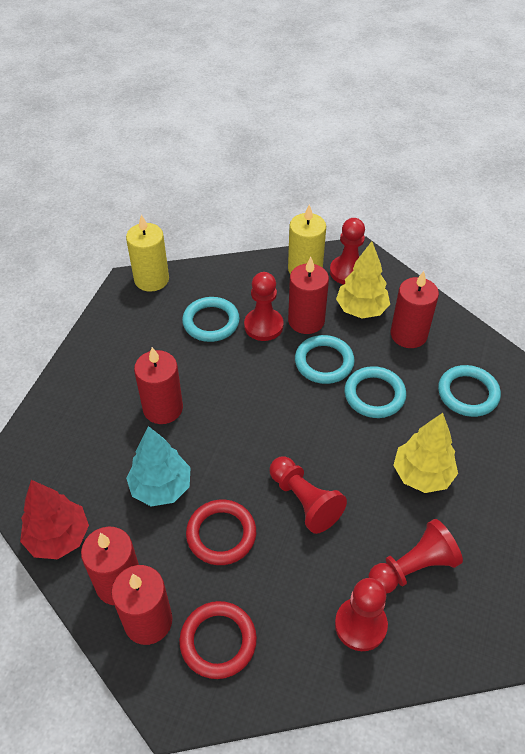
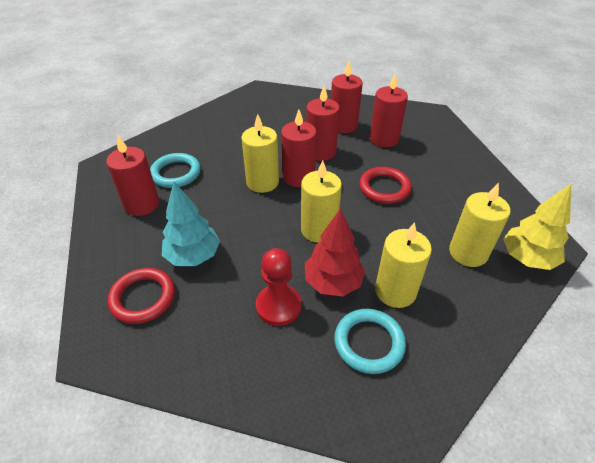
red pawn: [244,272,284,341] [270,457,347,534] [330,218,365,285] [335,578,388,651] [369,519,463,594] = 5 -> [256,248,301,326] = 1
turquoise ring: [182,297,240,342] [295,335,355,384] [344,366,406,418] [438,365,501,417] = 4 -> [150,153,201,188] [334,309,406,374] = 2
yellow candle: [126,215,169,292] [288,204,326,274] = 2 -> [241,114,279,193] [301,160,342,243] [375,222,432,308] [449,183,511,267] = 4
yellow tree: [336,241,390,318] [393,413,458,493] = 2 -> [503,184,571,270] = 1

